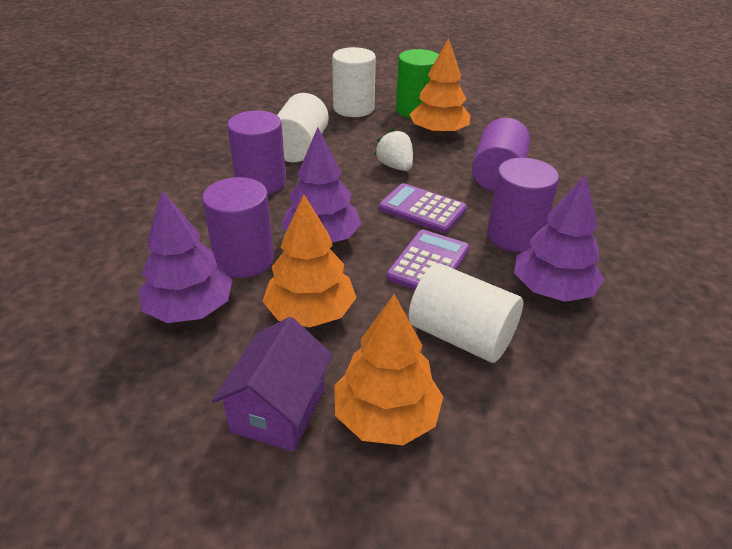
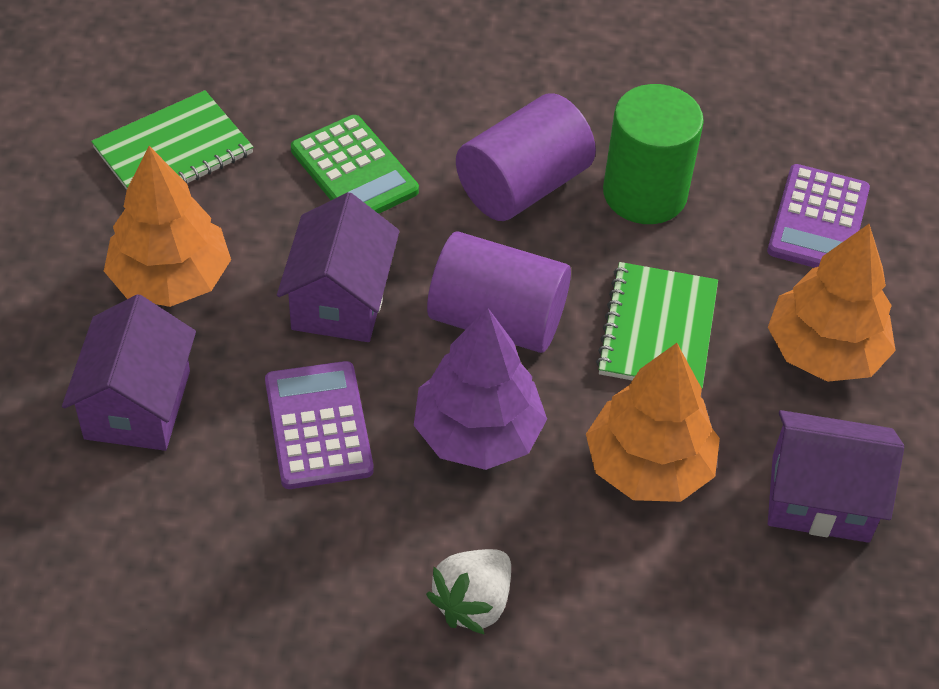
green calculator: none = 0 -> [291,115,419,214] = 1
green notebook: none = 0 -> [91,90,253,190] [596,262,718,388] = 2
purple cylinder: [202,177,274,278] [227,110,286,195] [472,118,530,192] [487,158,559,252] = 4 -> [427,231,571,353] [456,93,596,221] = 2
purple house: [212,317,333,451] = 1 -> [62,294,196,451] [277,192,399,342] [768,410,904,543] = 3
purple tree: [138,190,232,323] [281,128,362,243] [514,174,604,302] = 3 -> [414,308,547,470] = 1
white cylinder: [277,93,329,162] [332,47,376,117] [409,263,523,363] = 3 -> none = 0

